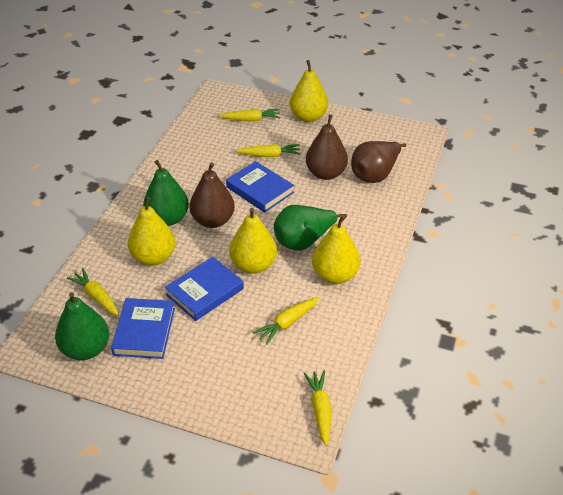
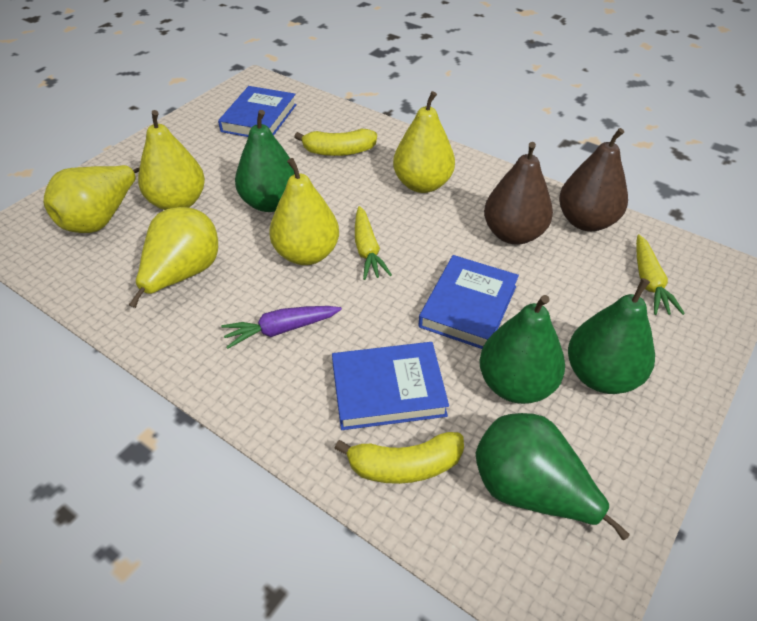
brown pear: [190,162,235,228] [306,114,348,180] [351,141,406,183] = 3 -> [484,142,553,245] [559,128,628,231] = 2
green pear: [55,292,109,360] [143,160,189,226] [274,205,347,251] = 3 -> [235,110,294,212] [475,413,630,540] [479,295,565,404] [568,278,655,394] = 4
purple carrot: none = 0 -> [221,306,342,349] = 1
yellow banana: none = 0 -> [294,129,377,156] [334,432,464,484] = 2
yellow carrot: [67,268,119,316] [219,109,280,121] [236,144,300,157] [253,297,319,345] [303,370,331,446] = 5 -> [355,206,392,280] [636,234,685,315] = 2
yellow pear: [128,197,175,266] [229,208,277,274] [290,60,328,122] [312,215,360,284] = 4 -> [44,165,140,233] [129,207,218,308] [138,110,205,210] [269,158,339,265] [393,91,455,193] = 5

